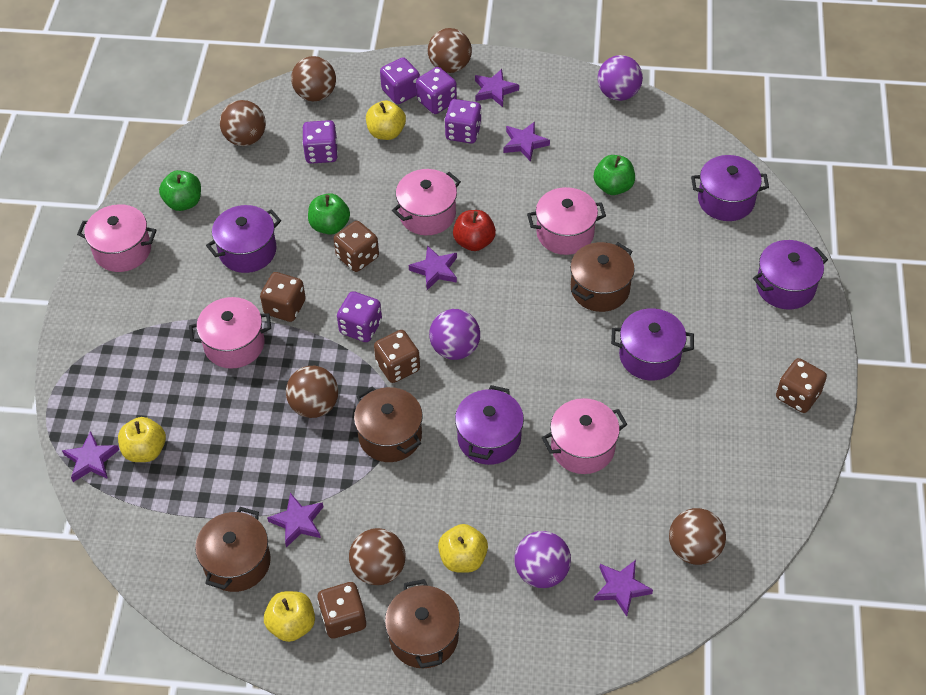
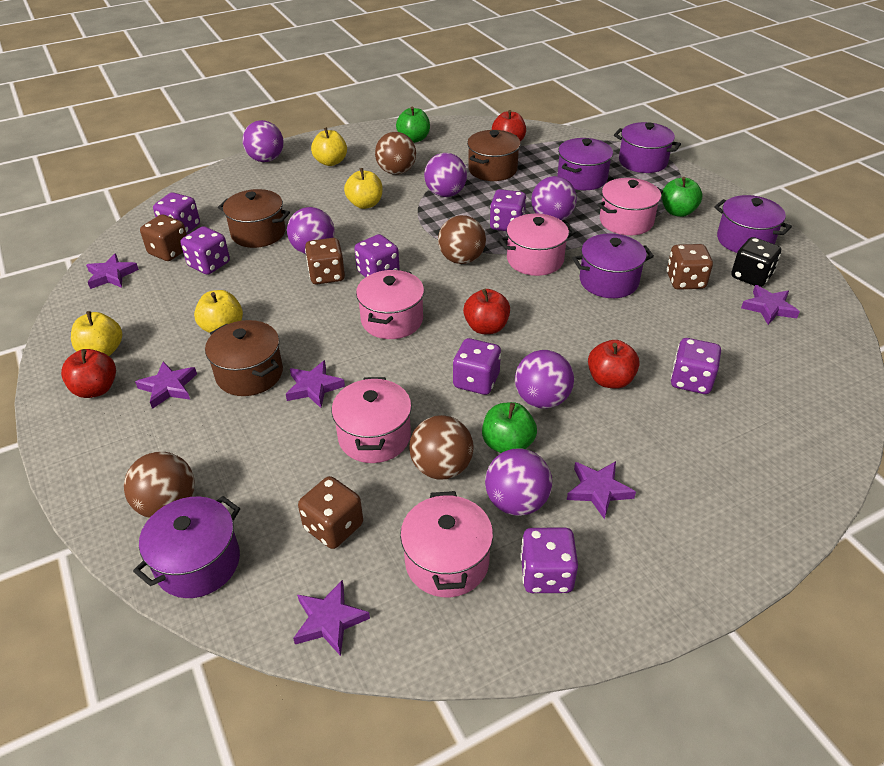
black dice: none = 0 -> [731,237,781,287] = 1
brown ball: [220,100,266,146] [286,366,338,418] [291,56,336,101] [349,528,405,585] [428,28,472,73] [669,508,726,565] = 6 -> [124,452,195,518] [375,132,416,175] [409,415,473,479] [438,215,486,264] = 4
brown dice: [260,272,306,322] [317,582,366,639] [334,221,379,272] [374,330,420,383] [776,358,827,413] = 5 -> [140,214,187,261] [298,476,363,549] [305,238,345,284] [667,244,713,290] = 4
brown pot: [195,507,271,592] [354,387,423,462] [385,579,460,668] [570,242,635,312] = 4 -> [205,320,283,396] [218,189,290,248] [467,130,521,181] = 3
purple ball: [429,309,480,360] [514,531,571,588] [598,55,643,101] = 3 -> [242,120,284,162] [287,207,335,254] [424,153,467,197] [485,448,552,516] [515,350,574,409] [531,176,577,221] = 6
purple dice: [302,120,338,164] [337,291,382,342] [380,57,420,104] [416,67,457,114] [444,99,482,144] = 5 -> [153,192,200,234] [181,226,230,275] [354,234,400,277] [453,338,501,395] [490,189,526,231] [521,527,578,593] [671,338,721,394] = 7
red apple: [453,210,496,251] = 1 -> [61,349,116,398] [463,289,510,334] [492,110,526,142] [588,340,640,389] = 4

